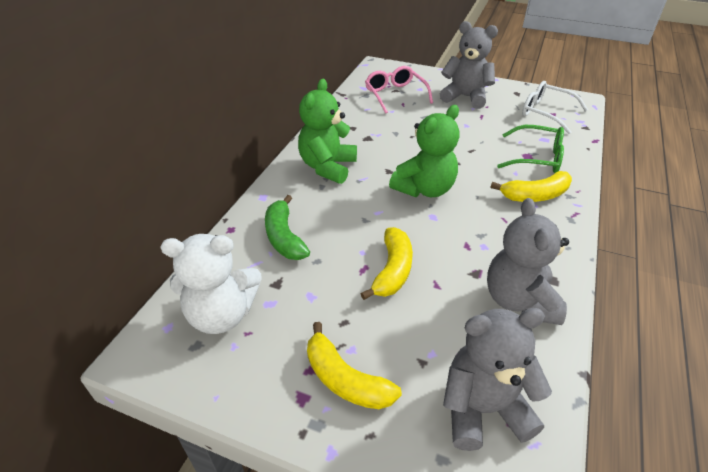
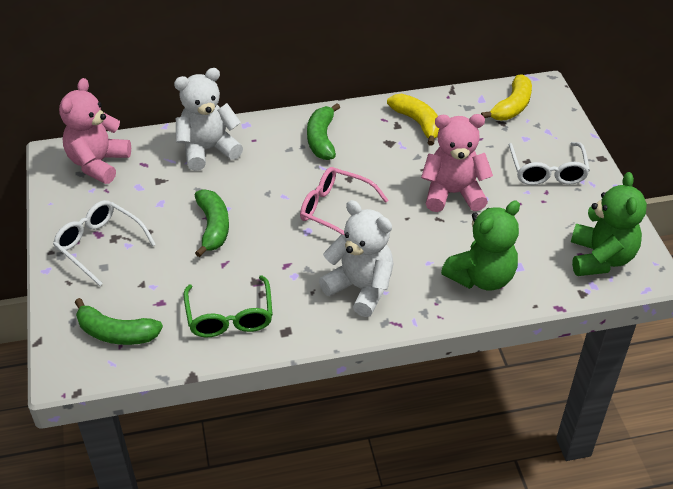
green banana: [265,195,310,260] = 1 -> [75,298,163,345] [195,189,229,257] [307,103,340,160] = 3
grey teddy bear: [440,21,498,109] [443,308,552,451] [487,198,569,325] = 3 -> none = 0
pink teddy bear: none = 0 -> [59,78,131,184] [421,114,493,212] = 2
white glasses: [522,81,588,134] = 1 -> [53,200,156,286] [509,142,590,185] = 2
white teddy bear: [160,234,262,334] = 1 -> [174,68,243,171] [319,200,394,317] = 2
yellow banana: [307,322,402,409] [360,227,413,300] [491,171,572,202] = 3 -> [387,94,439,146] [481,74,532,120] = 2

